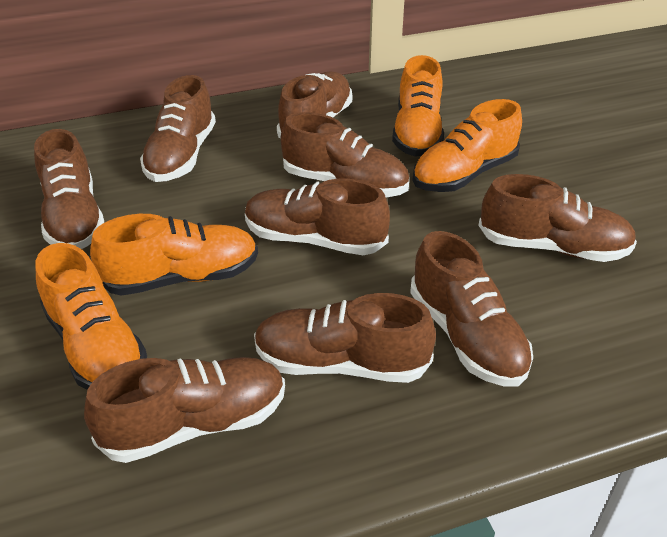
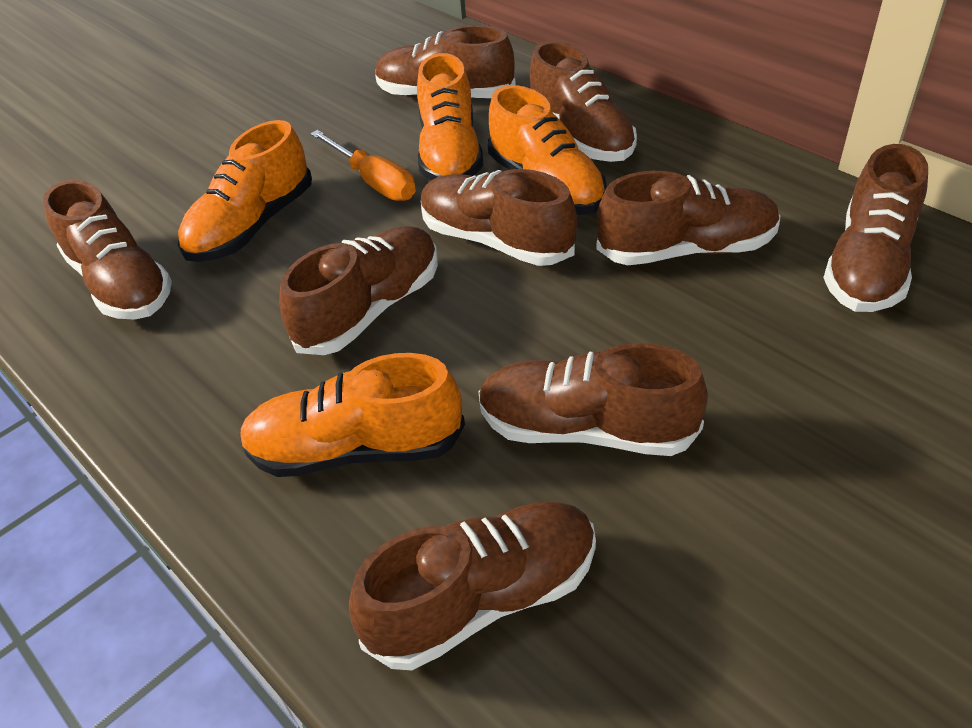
orange screwdriver: none = 0 -> [310,130,416,201] = 1

